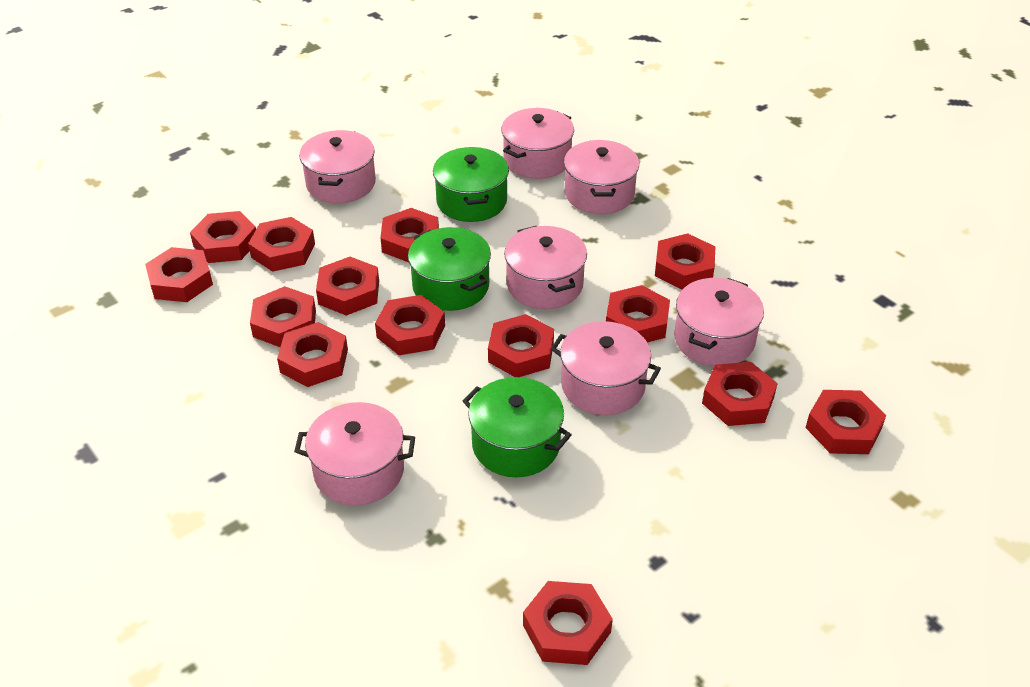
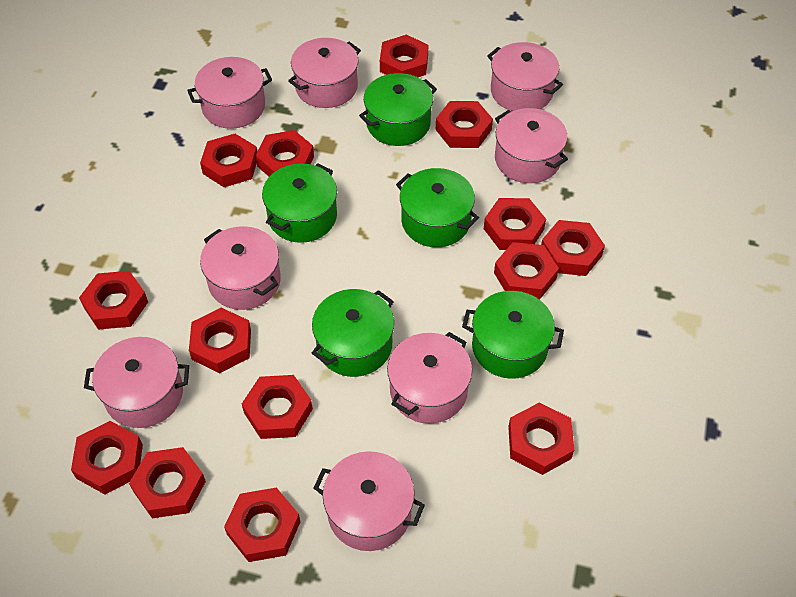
green pot: [408,227,491,311] [433,147,509,222] [463,377,572,477] = 3 -> [262,163,337,243] [312,289,394,377] [359,73,437,146] [396,168,479,247] [462,291,564,379] = 5
pink pot: [294,402,415,505] [299,130,376,203] [502,108,574,179] [504,226,587,309] [551,321,661,415] [564,140,639,214] [674,278,764,366] = 7 -> [84,337,189,428] [187,57,272,129] [200,226,281,310] [288,38,361,108] [314,451,425,551] [387,332,472,424] [487,42,563,111] [495,108,568,183] = 8

